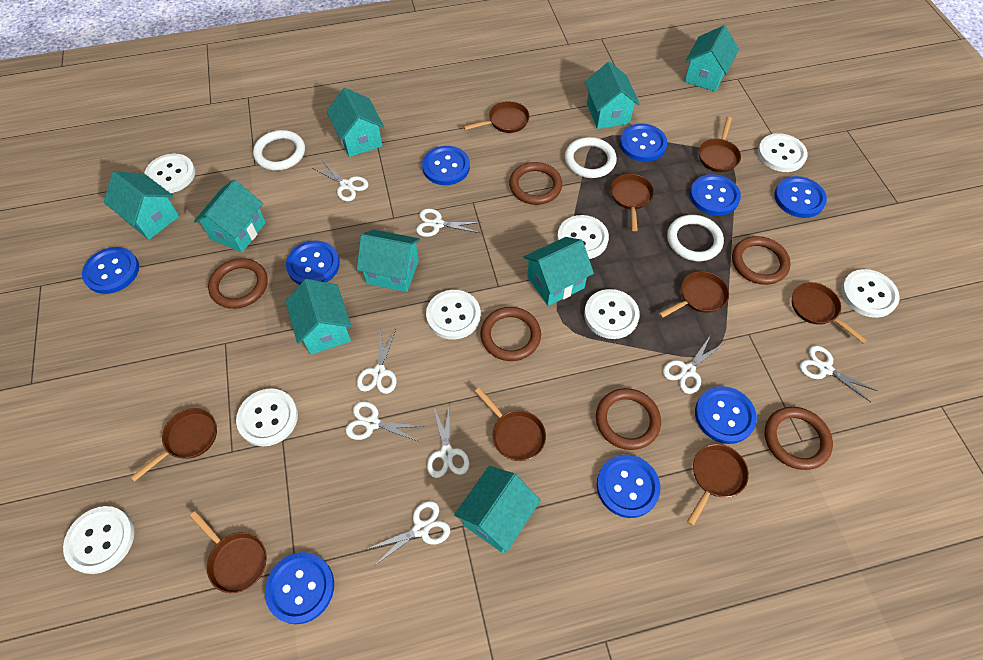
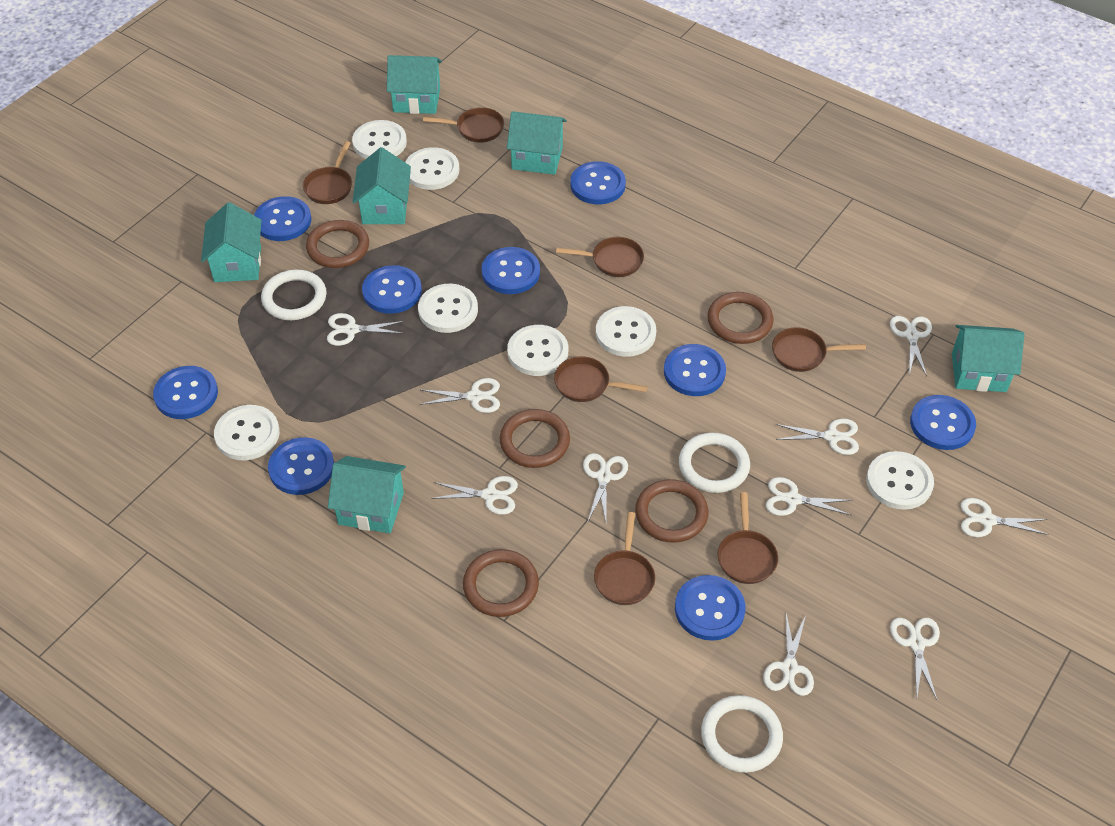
brown pan: [131,408,217,481] [190,511,267,593] [463,101,529,133] [475,387,546,461] [610,174,654,231] [659,271,729,318] [687,444,749,526] [699,117,741,172] [792,282,867,344] = 9 -> [303,141,352,204] [423,107,504,143] [554,356,648,402] [556,237,644,277] [594,512,655,605] [717,492,778,584] [772,327,866,372] = 7
brown ring: [208,258,268,309] [480,307,541,361] [509,162,562,205] [596,388,661,450] [732,236,791,285] [765,407,833,470] = 6 -> [306,220,369,268] [463,549,539,617] [500,409,570,468] [635,479,708,543] [707,292,773,344] = 5
turquoise house: [104,172,179,240] [194,180,266,252] [285,279,351,355] [327,88,384,157] [357,230,420,292] [454,466,541,553] [524,237,594,306] [585,62,640,129] [684,25,739,92] = 9 -> [201,202,262,282] [328,456,406,533] [353,147,411,224] [387,55,442,114] [507,111,567,175] [952,325,1024,392] = 6
white button: [63,506,134,574] [144,154,195,193] [236,389,298,446] [426,290,481,340] [557,215,609,259] [584,289,640,339] [758,133,808,172] [841,269,900,318] = 8 -> [214,405,280,460] [352,120,407,159] [405,147,459,190] [418,284,478,333] [507,325,568,376] [596,306,656,357] [866,451,934,510] = 7
white scissors: [312,160,368,201] [346,401,425,442] [357,330,397,394] [367,501,450,566] [416,209,482,237] [427,403,470,478] [663,335,723,394] [800,346,877,402] = 8 -> [327,313,405,346] [419,378,500,413] [431,476,518,515] [583,453,628,523] [763,613,814,696] [766,477,853,516] [776,419,859,455] [890,316,932,376] [890,618,940,699] [961,498,1049,537] = 10

